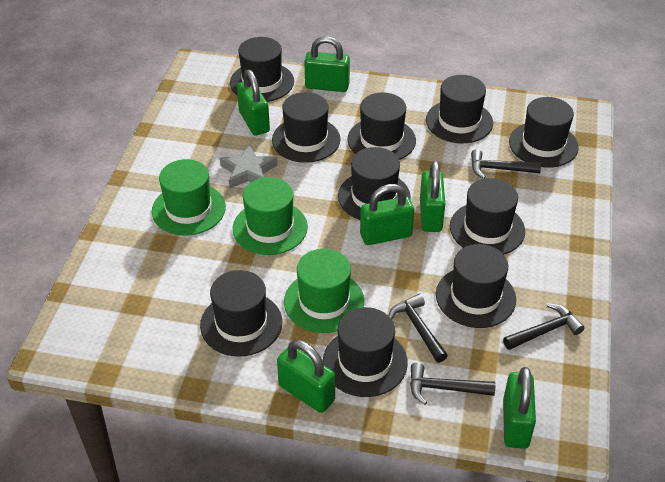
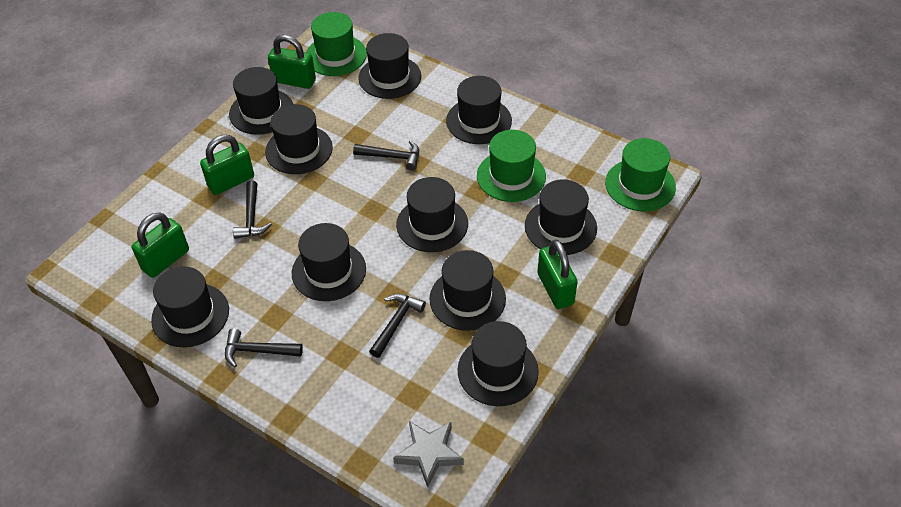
green padlock: [237,70,270,136] [277,340,335,413] [304,36,350,92] [360,184,414,245] [420,161,445,232] [503,367,536,449] = 6 -> [132,212,189,278] [200,135,254,195] [268,35,316,89] [537,239,578,309] = 4

